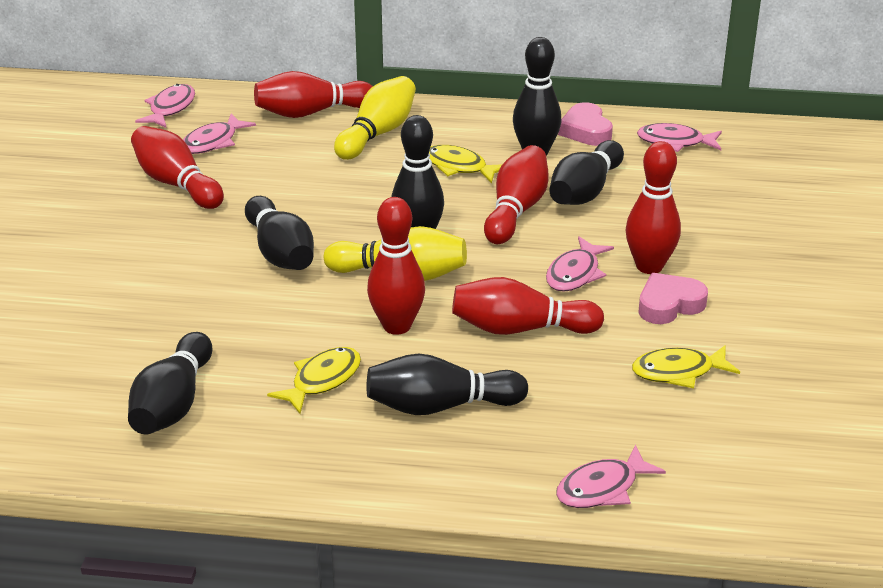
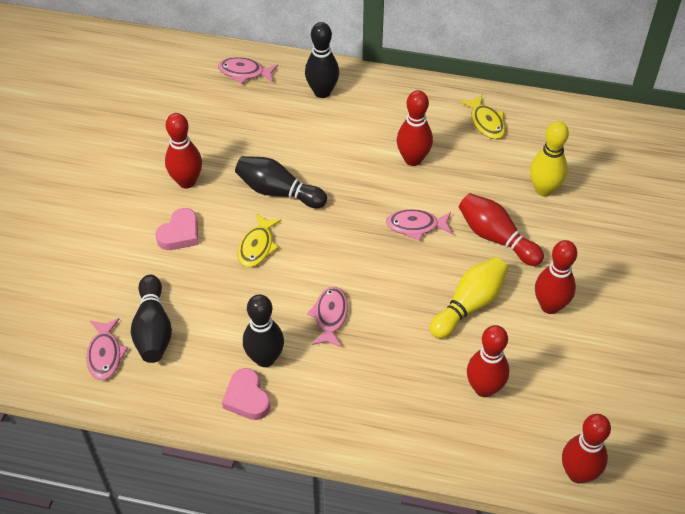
black bowling pin: [128,332,212,435] [245,196,314,270] [367,354,528,415] [392,115,444,229] [513,37,561,156] [549,140,624,205] = 6 -> [131,275,172,363] [235,156,327,208] [243,294,284,367] [305,22,339,98] = 4
pink fish: [135,84,195,128] [183,113,256,154] [546,236,614,292] [556,445,666,508] [637,123,722,152] = 5 -> [86,318,128,380] [218,57,278,84] [307,287,348,348] [386,209,453,241] = 4
yellow fish: [267,347,361,414] [429,145,502,183] [632,345,740,388] = 3 -> [238,213,282,267] [460,95,505,139] = 2

